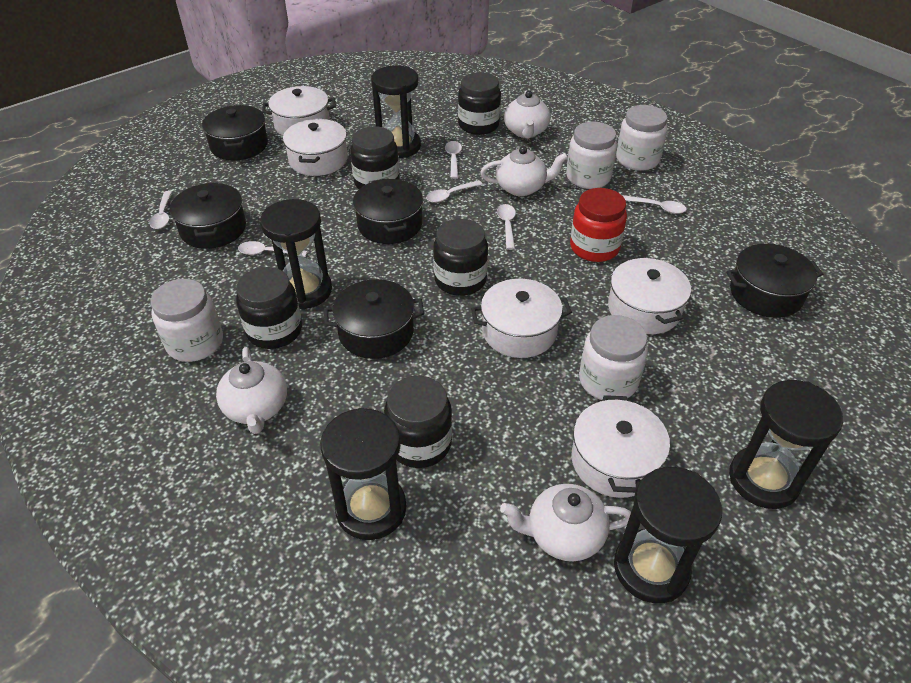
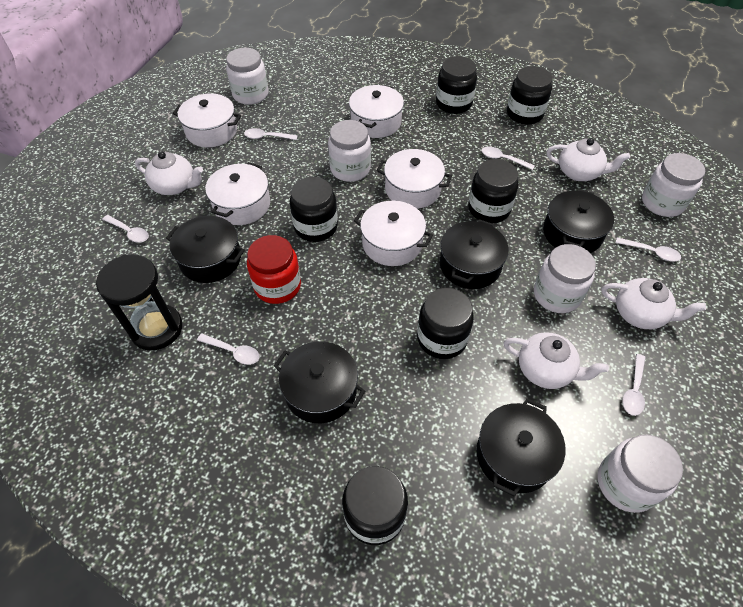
black hourglass: [260,199,332,310] [320,408,406,540] [371,65,421,158] [614,467,722,603] [729,380,843,509] = 5 -> [96,255,182,351] = 1
black jar: [236,267,302,349] [350,126,399,189] [384,376,452,468] [433,219,488,296] [458,72,501,135] = 5 -> [290,177,338,242] [342,466,408,545] [417,288,474,359] [436,56,477,114] [468,159,518,223] [507,66,552,125] = 6
white jar: [151,279,223,362] [566,121,617,189] [579,315,648,400] [616,105,667,171] = 4 -> [226,48,269,105] [328,120,371,182] [534,244,596,313] [598,435,683,513] [642,153,705,217] = 5

